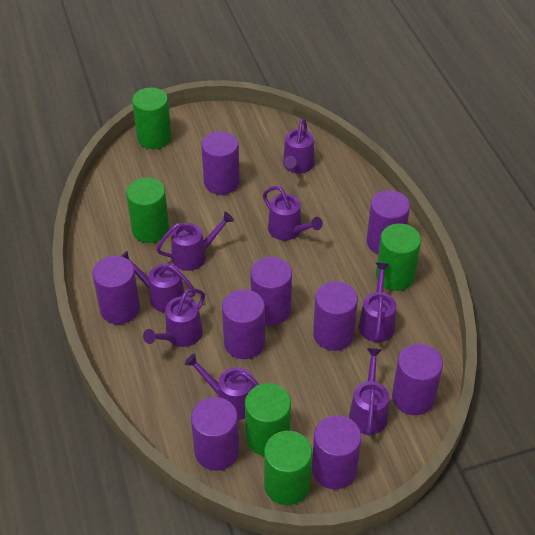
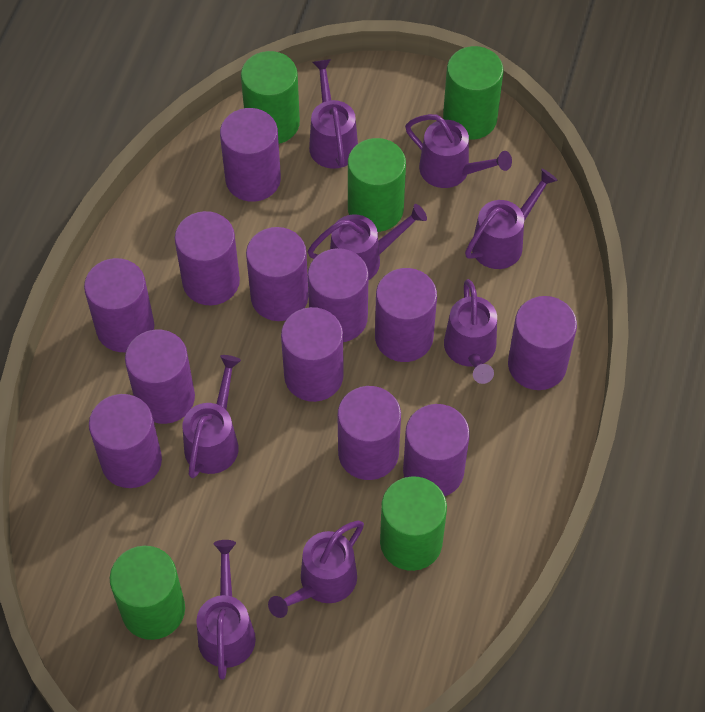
purple cylinder: [92,256,140,324] [191,397,239,471] [201,131,240,195] [222,289,265,359] [250,257,292,325] [312,415,362,489] [313,281,358,351] [367,190,410,254] [392,344,443,415] = 9 -> [84,258,154,352] [89,394,162,488] [125,330,195,424] [175,211,240,305] [220,108,281,202] [246,227,308,321] [281,307,344,402] [308,248,369,342] [338,386,401,480] [375,268,437,362] [403,404,470,496] [508,296,577,390] = 12

